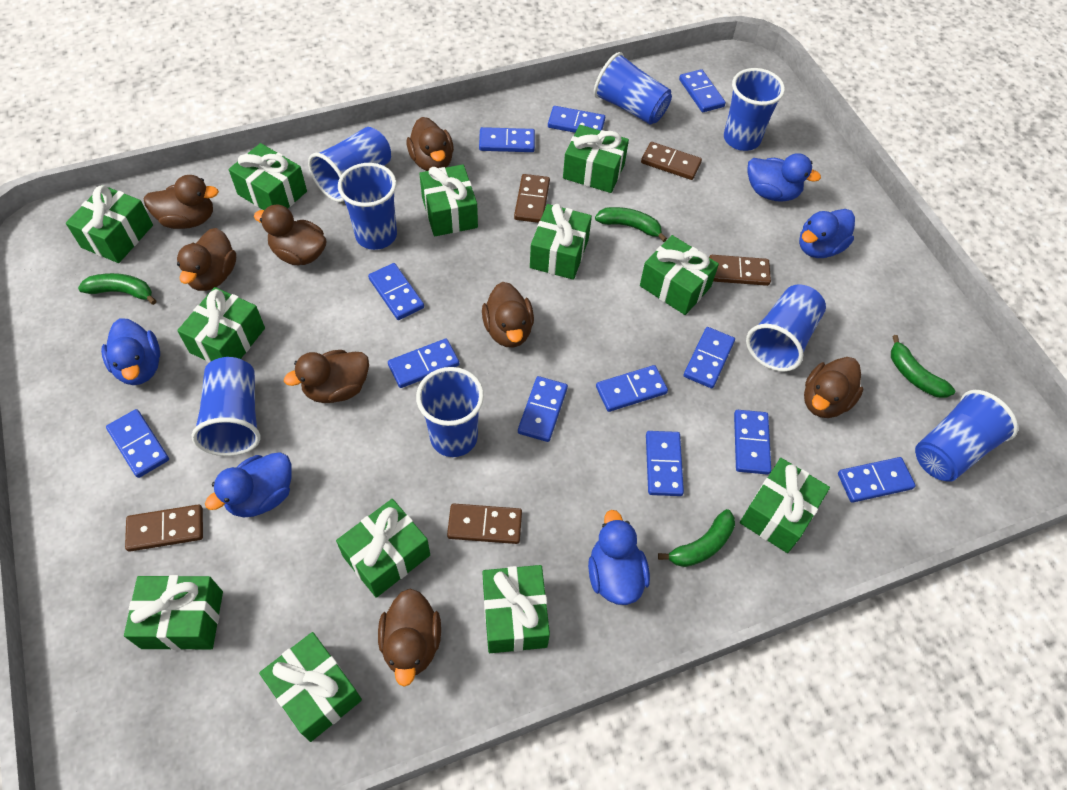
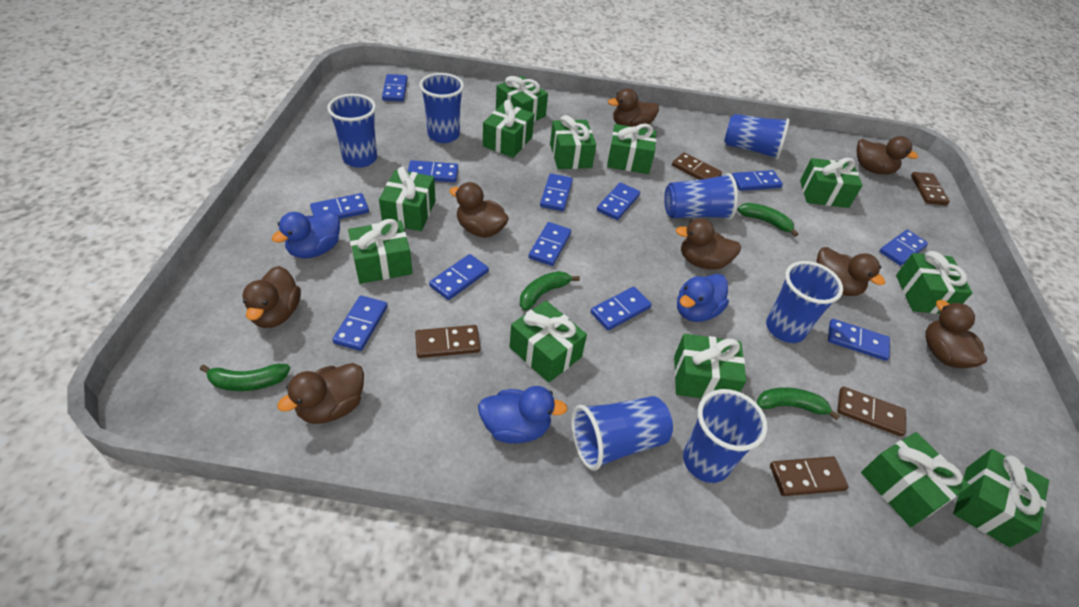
blue cup: [192,357,261,456] [308,127,391,202] [338,163,397,250] [416,367,484,457] [594,52,672,125] [724,68,785,151] [746,284,826,372] [915,390,1018,482] = 8 -> [327,94,377,168] [419,73,464,143] [571,396,673,471] [664,173,738,220] [683,389,768,483] [724,114,790,160] [766,261,843,343] = 7
blue duck: [101,318,160,385] [205,452,292,517] [588,510,650,605] [748,153,821,202] [799,209,855,258] = 5 -> [272,211,340,258] [478,386,568,444] [677,274,729,322] = 3

